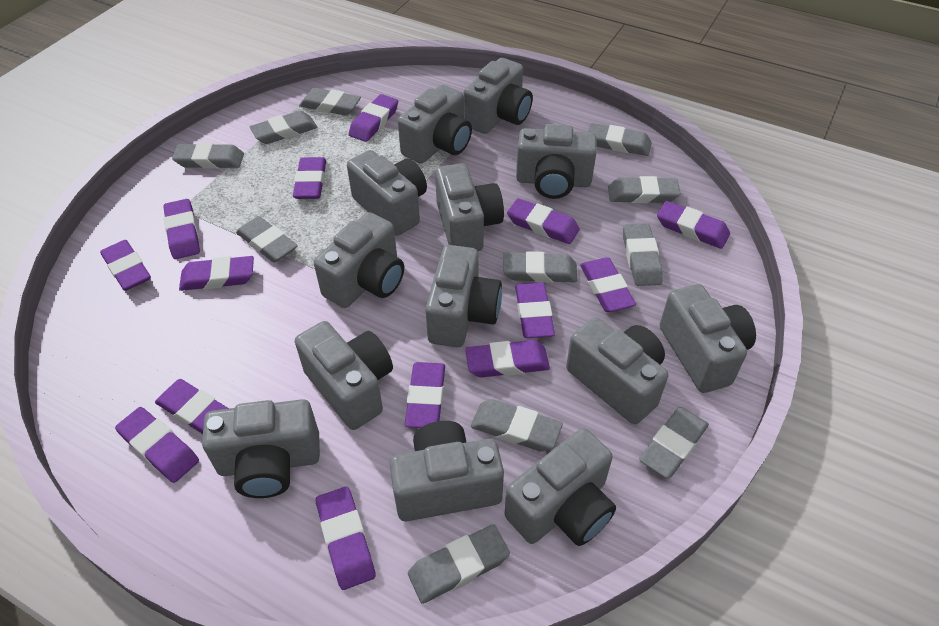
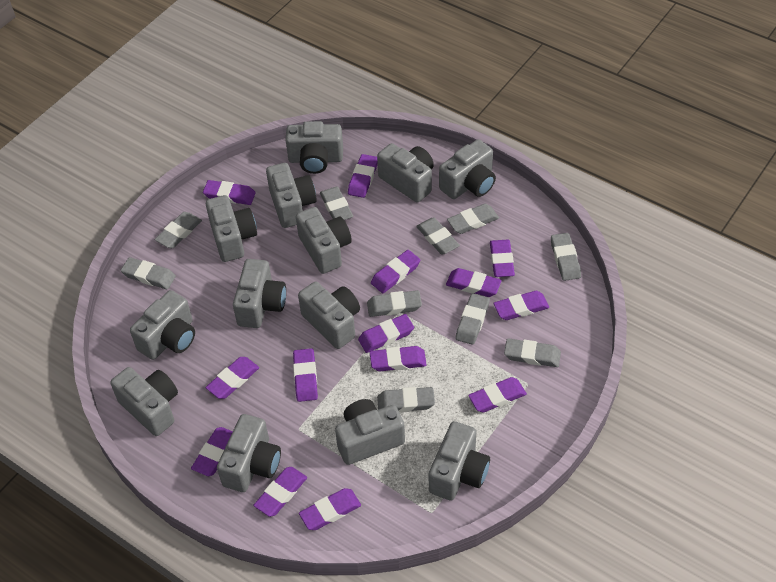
grey eraser: [172,143,244,169] [236,216,298,263] [250,111,318,144] [299,88,361,116] [408,524,510,604] [471,399,563,452] [503,251,577,283] [588,123,652,156] [608,176,681,204] [623,223,663,286] [639,407,709,479] = 11 -> [121,257,176,289] [155,212,202,248] [320,186,353,220] [367,290,422,317] [377,387,435,413] [416,217,460,255] [447,204,499,234] [455,293,490,345] [504,338,561,367] [551,233,581,281] = 10

